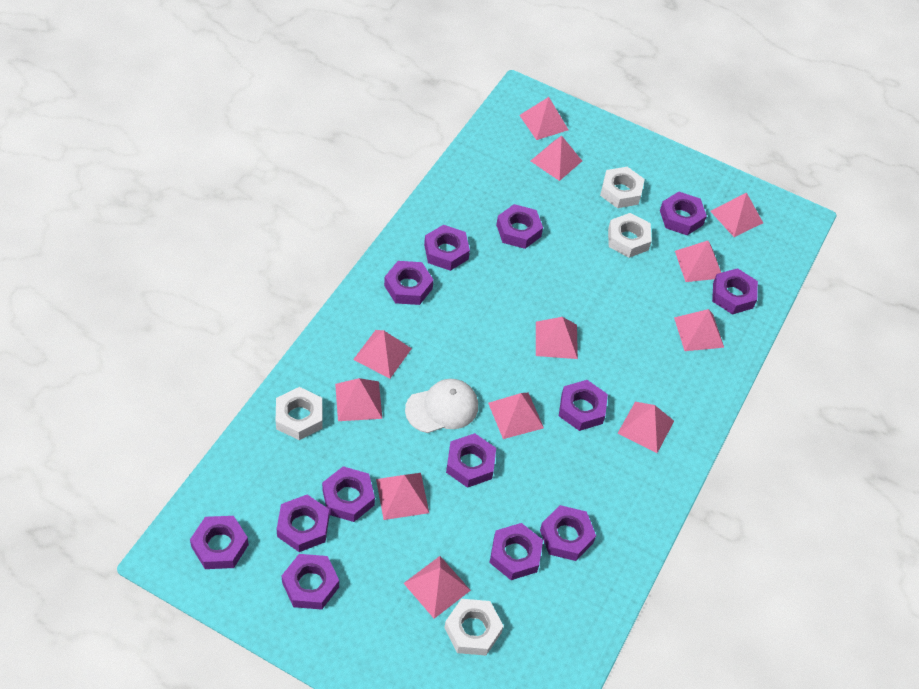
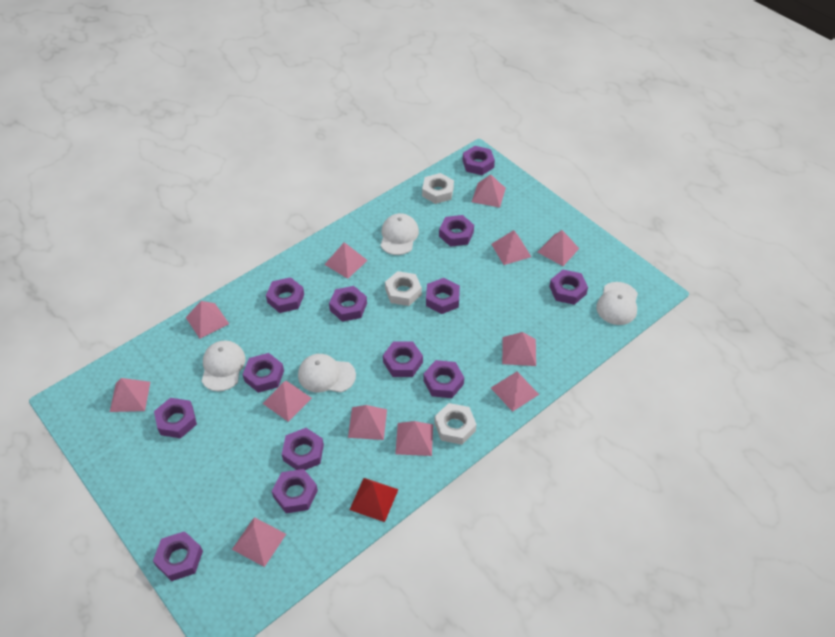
red pyramid: none = 0 -> [349,478,399,522] = 1
white cap: [405,379,478,433] = 1 -> [202,340,246,391] [298,354,356,392] [380,213,419,255] [596,282,638,325] = 4
white nut: [276,387,322,440] [444,599,504,656] [600,167,645,208] [608,213,652,258] = 4 -> [385,271,422,306] [422,173,454,204] [435,403,477,445] = 3

